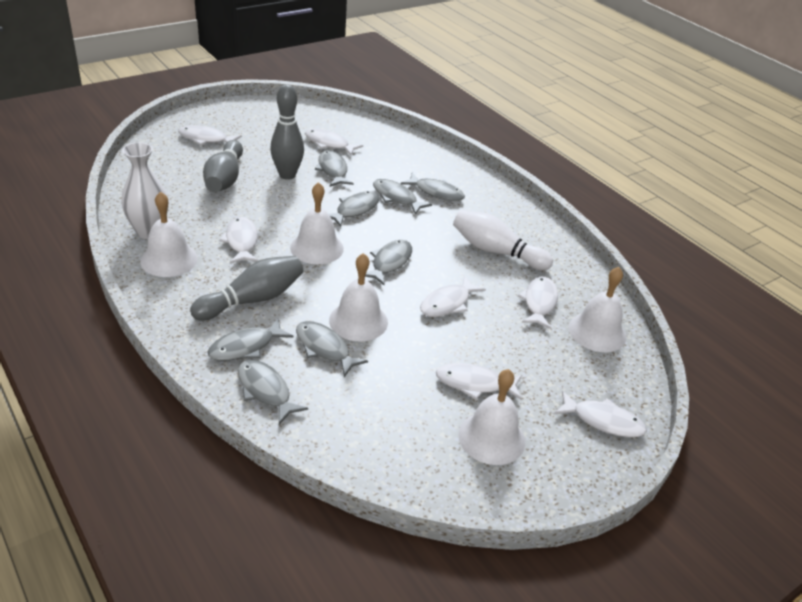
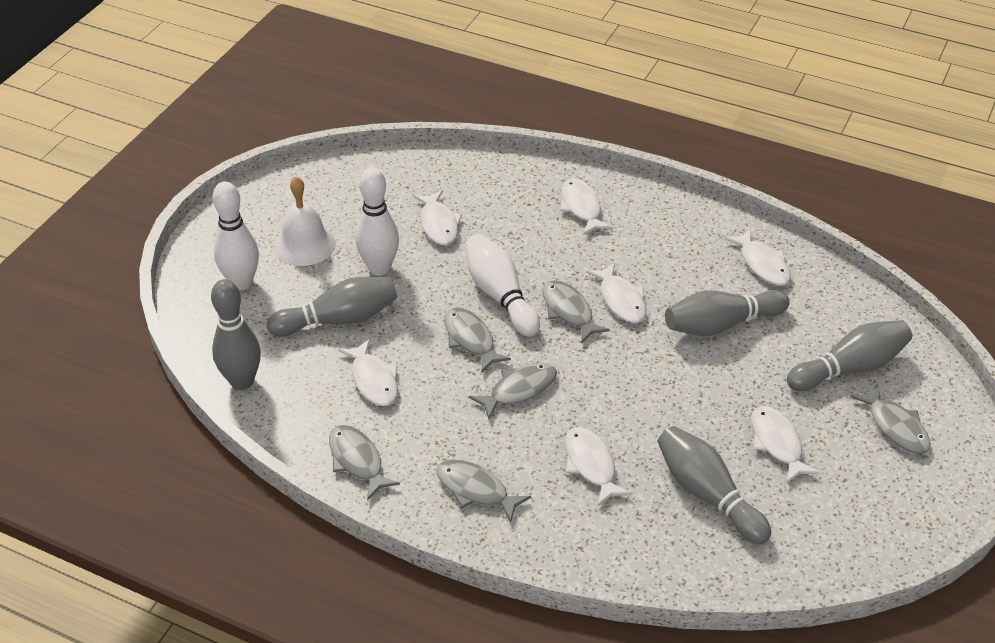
grey bowling pin: [190,256,303,321] [203,140,243,192] [270,84,304,180] = 3 -> [211,279,261,390] [267,277,398,336] [657,426,771,544] [665,290,790,336] [787,320,912,391] = 5
grey fish: [208,318,293,361] [238,359,308,424] [296,321,368,377] [315,150,354,187] [329,191,380,227] [365,240,412,285] [373,179,432,215] [400,173,465,201] = 8 -> [329,425,400,501] [437,460,531,523] [444,308,511,373] [469,363,557,419] [543,280,610,343] [850,384,931,454] = 6
white bell: [140,191,198,277] [290,182,344,264] [329,253,388,341] [458,369,525,465] [569,267,626,352] = 5 -> [274,177,336,266] = 1
white bowling pin: [453,210,553,271] = 1 -> [213,181,259,290] [355,167,399,276] [465,234,540,337] = 3
white vase: [121,142,168,239] = 1 -> none = 0

